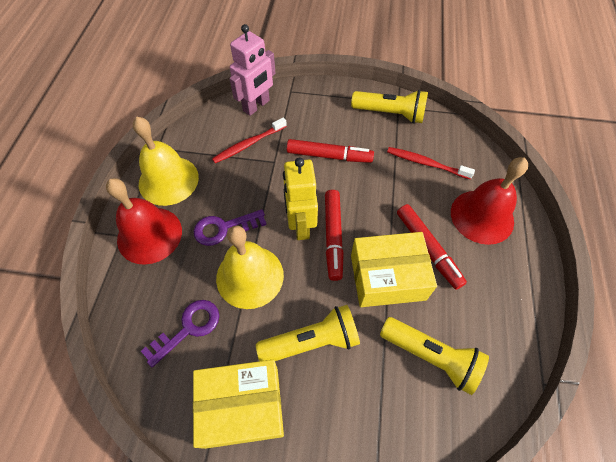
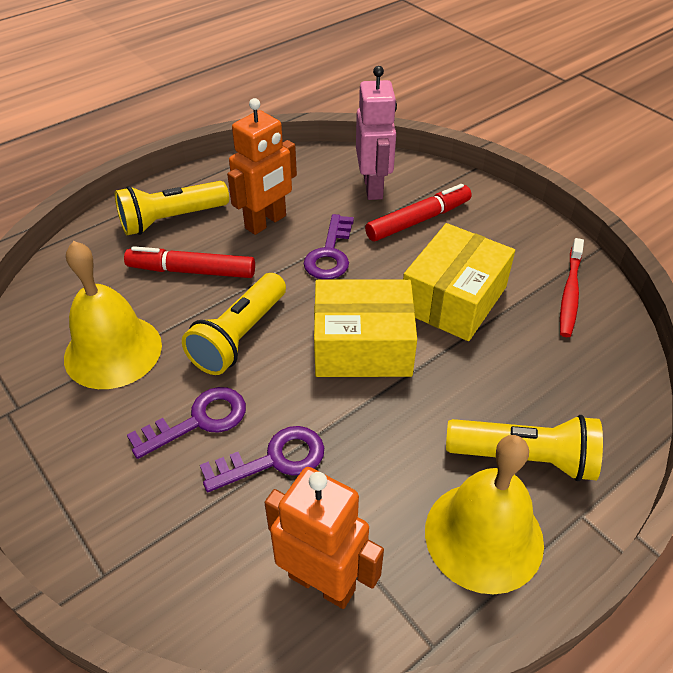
orange robot: none = 0 -> [227,98,297,235] [264,467,384,609] = 2
purple key: [141,300,219,367] [194,209,267,246] = 2 -> [127,387,246,459] [200,426,324,492] [304,214,354,280] = 3
red bell: [106,178,182,265] [451,157,528,245] = 2 -> none = 0
red marker: [287,139,374,163] [325,190,344,281] [397,204,467,290] = 3 -> [124,246,255,278] [365,184,472,241] = 2
red toothbrush: [212,118,287,163] [387,147,475,179] = 2 -> [560,238,584,337] = 1
yellow robot: [283,158,318,240] = 1 -> none = 0

